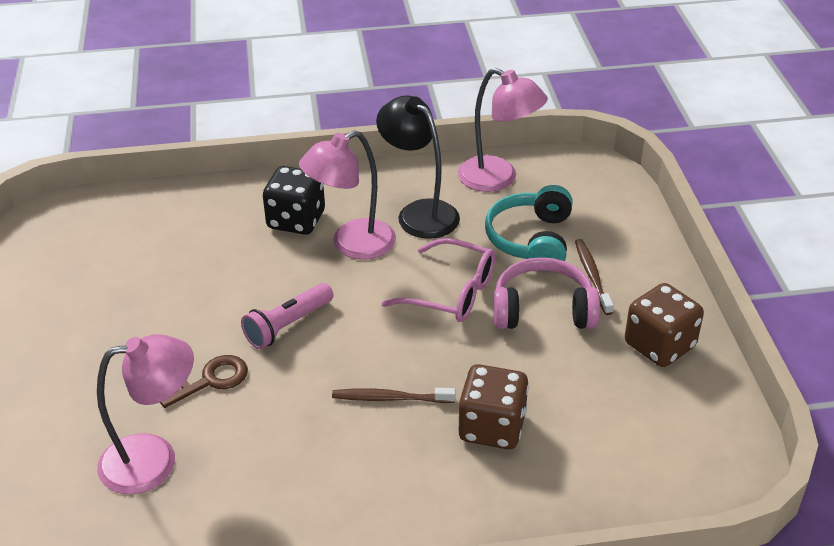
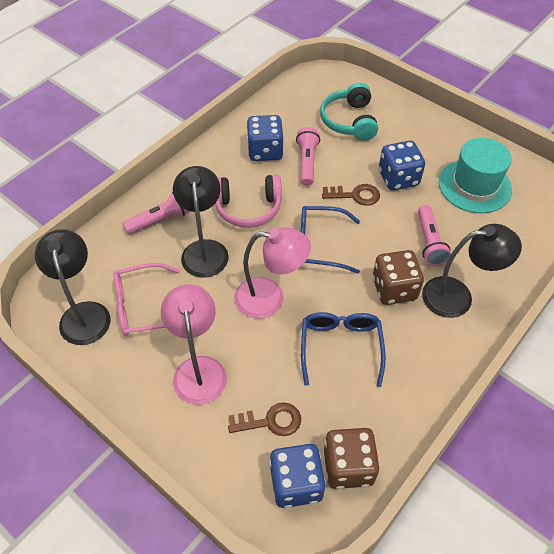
black dice: [263,166,325,235] = 1 -> none = 0
black lamp: [376,95,460,239] = 1 -> [35,229,110,345] [173,166,229,278] [422,224,522,318] = 3
blue dice: none = 0 -> [247,115,284,161] [270,444,326,508] [379,141,425,191] = 3
blue glasses: none = 0 -> [301,206,360,274] [301,312,386,387] = 2
brown key: [160,355,248,408] = 1 -> [228,402,301,436] [322,184,380,206] = 2
brown toothbrush: [332,388,456,403] [575,239,614,315] = 2 -> none = 0
pink flashlight: [241,283,334,349] = 1 -> [122,192,190,234] [296,127,320,186] [418,205,451,266] = 3
pink lamp: [97,334,194,494] [299,130,396,260] [458,68,548,192] = 3 -> [161,284,227,405] [234,227,311,319] = 2
turquoise hat: none = 0 -> [439,138,512,213] = 1

